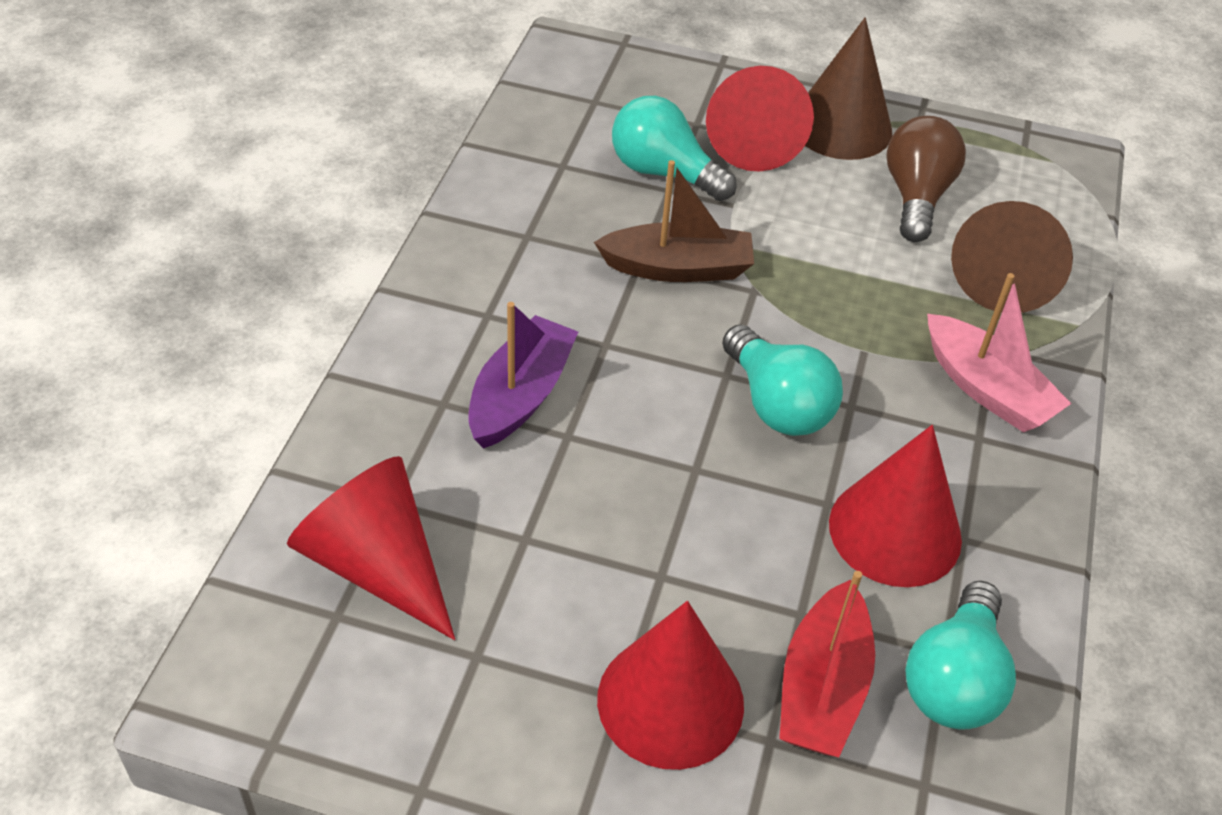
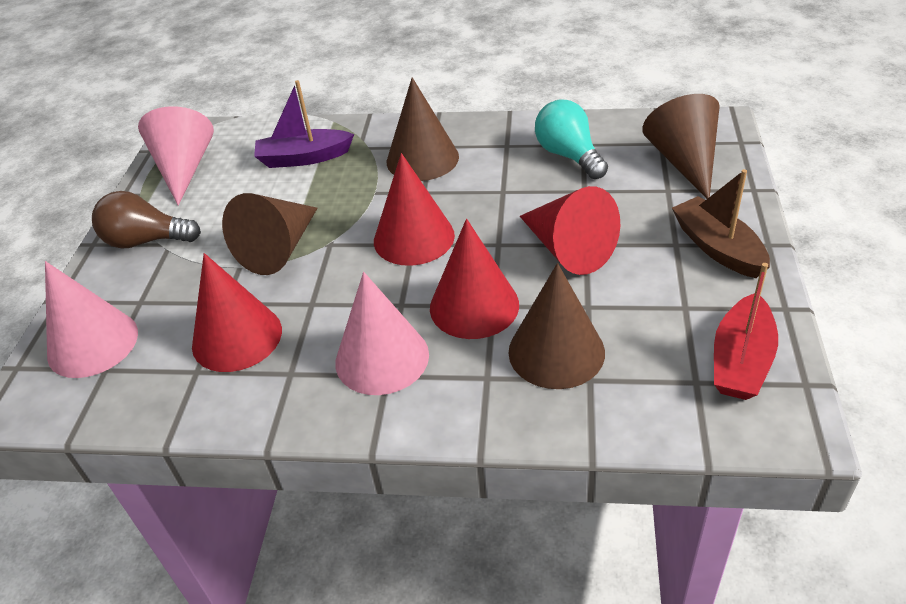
brown cone: [805,17,892,160] [951,201,1073,313] = 2 -> [222,193,318,275] [387,77,459,181] [508,263,605,389] [642,94,720,199] = 4
pink boat: [927,273,1072,433] = 1 -> none = 0
pink cone: none = 0 -> [45,261,138,378] [138,106,214,206] [335,272,429,395] = 3
turquoise light bulb: [612,96,737,201] [722,325,843,436] [905,581,1016,730] = 3 -> [535,99,608,179] = 1

